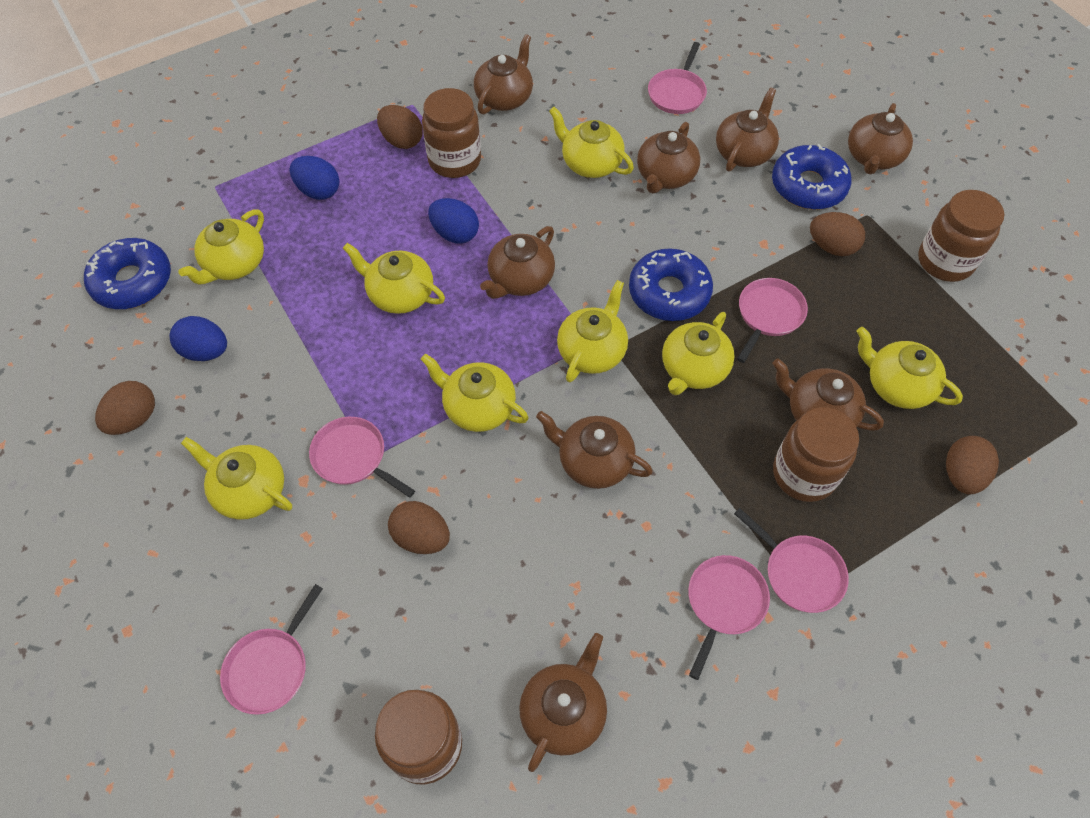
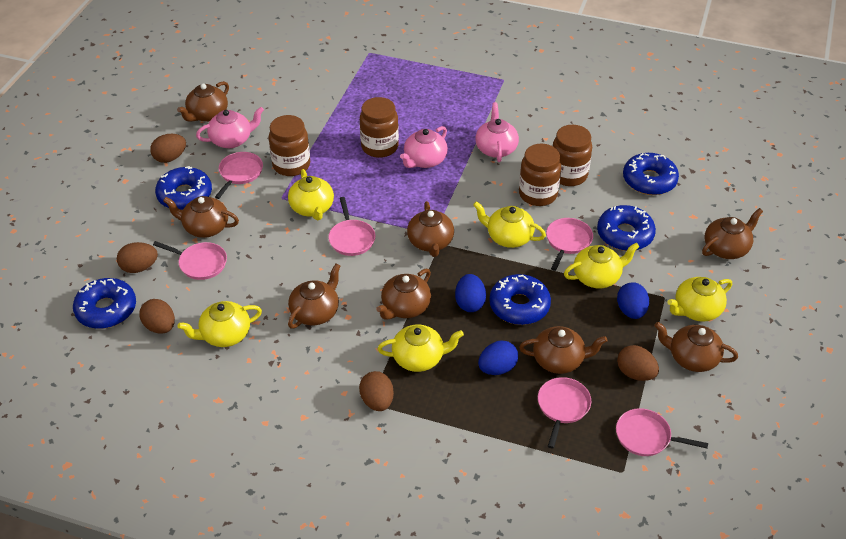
blue donut: [84,238,171,309] [629,248,713,321] [772,144,852,210] = 3 -> [73,278,136,329] [155,166,212,210] [489,274,551,325] [597,205,656,251] [623,153,679,195] = 5
pink teapot: none = 0 -> [196,107,264,148] [400,126,448,168] [475,102,519,162] = 3
yellow teapot: [178,209,264,285] [181,437,292,520] [343,243,445,314] [420,354,529,432] [549,107,634,178] [557,280,628,382] [662,312,735,395] [857,327,963,409] = 8 -> [178,301,262,347] [288,169,334,220] [377,324,464,372] [473,201,546,248] [564,243,640,288] [667,277,732,322] = 6

